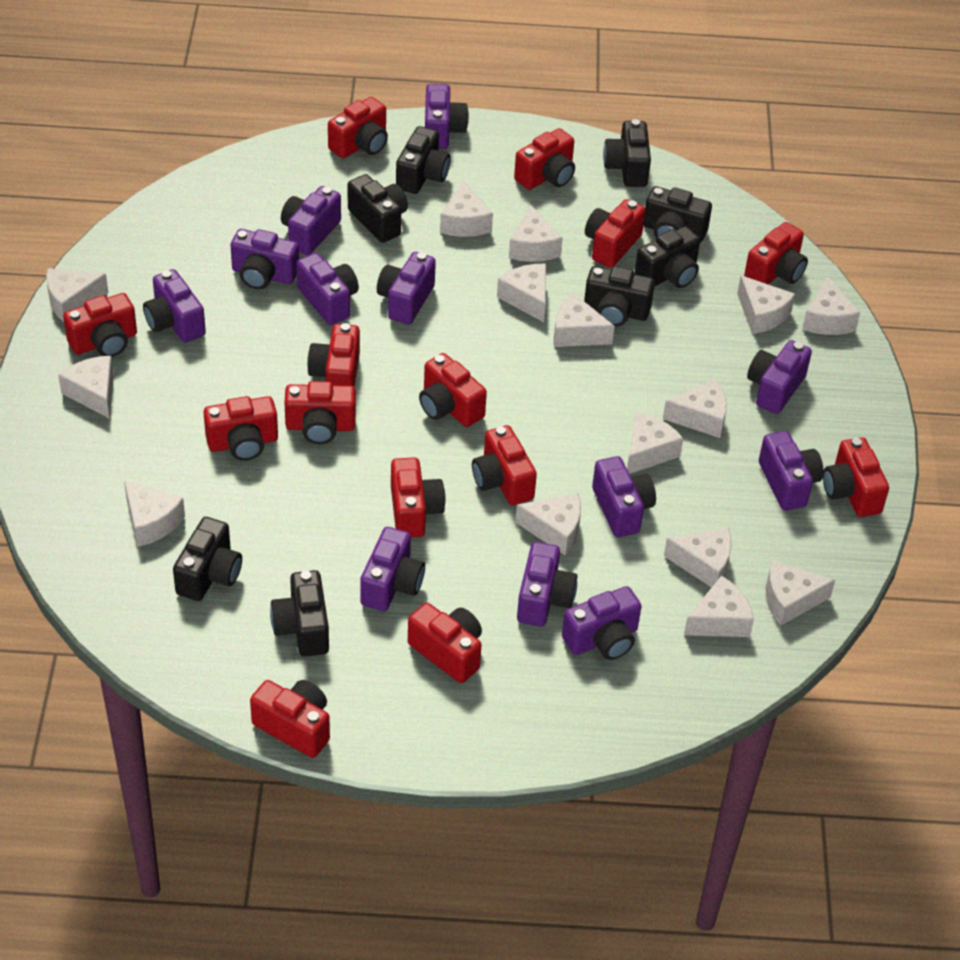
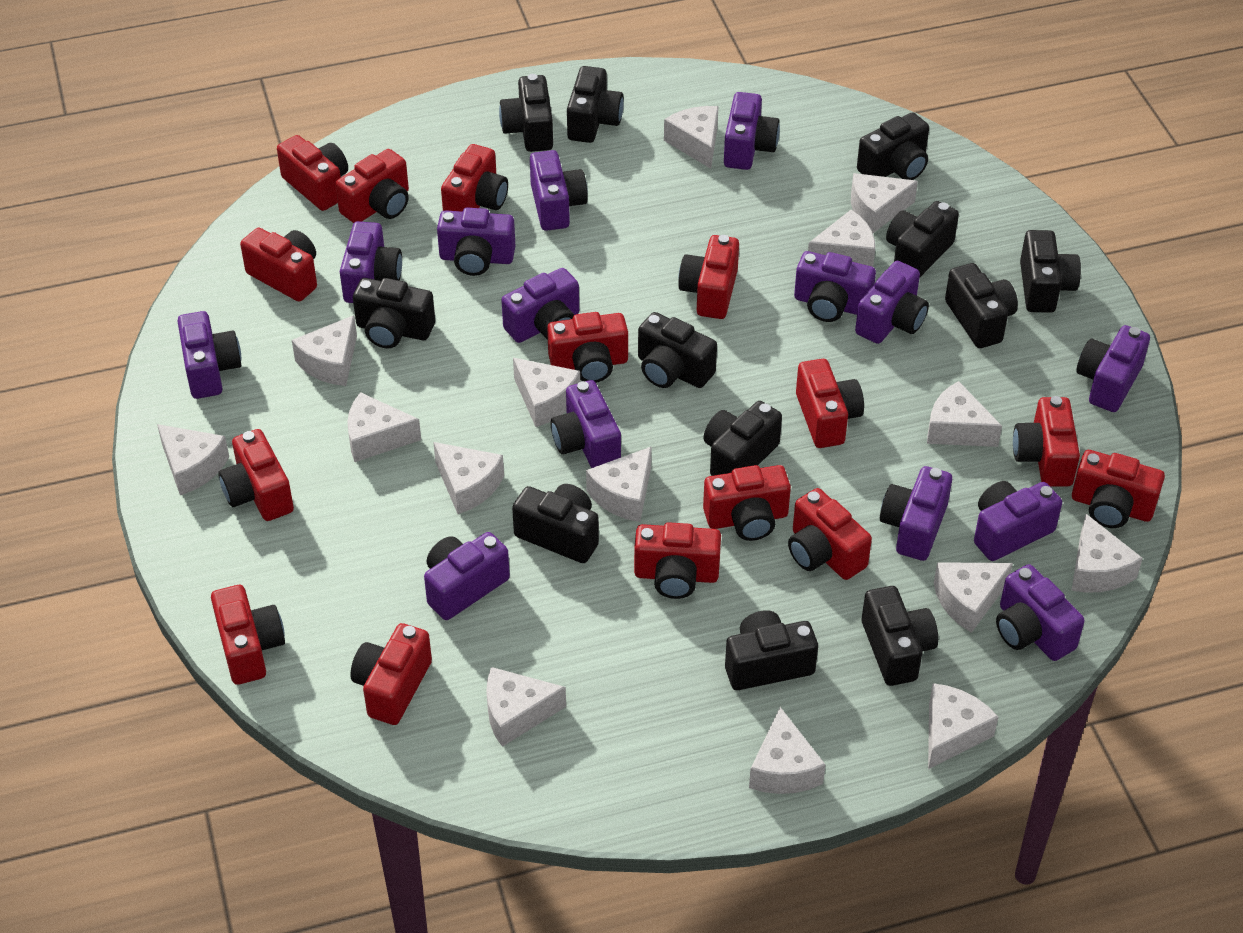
black camera: [173,517,242,601] [270,570,329,657] [348,174,408,243] [396,126,451,194] [584,266,655,327] [603,119,651,187] [634,226,700,288] [644,186,712,243] = 8 -> [353,278,435,349] [499,74,553,152] [512,484,599,563] [567,66,624,143] [638,312,717,388] [704,401,782,476] [725,610,818,690] [857,112,929,180] [862,586,938,686] [886,201,959,277] [945,263,1018,348] [1020,230,1081,313] = 12
purple camera: [143,269,206,343] [231,229,299,289] [281,186,341,255] [297,253,359,325] [360,527,425,611] [377,252,436,324] [425,84,469,149] [517,542,577,627] [562,586,642,660] [592,456,656,537] [747,340,812,414] [759,431,824,511] = 12 -> [177,311,241,399] [340,221,402,303] [424,532,510,620] [437,207,515,276] [501,268,579,343] [530,150,588,231] [551,380,621,468] [724,92,780,170] [794,251,876,322] [855,261,929,344] [880,466,952,561] [974,481,1062,561] [996,564,1085,661] [1076,325,1150,412] = 14
red camera: [63,293,137,357] [204,396,278,461] [250,680,330,758] [284,381,356,444] [307,323,360,387] [328,97,388,158] [391,457,445,538] [408,603,482,683] [419,353,487,427] [472,425,537,505] [514,128,575,190] [585,199,646,268] [744,222,808,285] [823,437,889,517] = 14 -> [211,585,285,685] [218,429,294,521] [240,228,317,302] [277,135,348,211] [335,149,409,223] [350,623,432,725] [441,144,508,212] [547,312,628,383] [634,522,721,599] [678,235,739,319] [703,465,791,541] [788,488,872,580] [796,359,864,448] [1013,396,1080,486] [1072,450,1165,528] = 15

